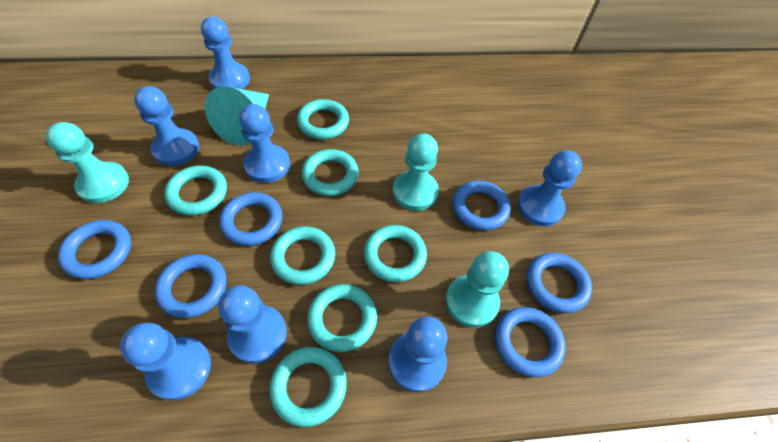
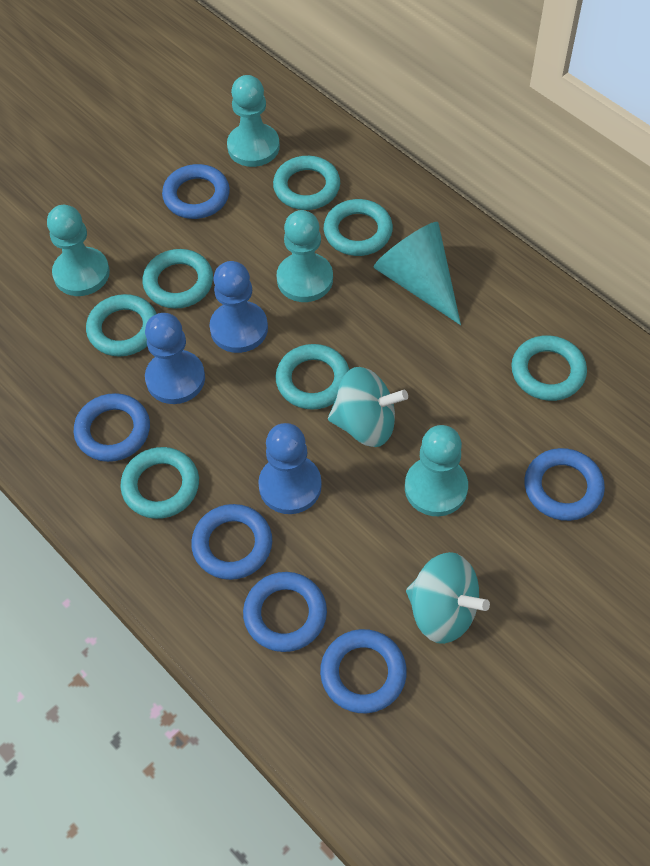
blue pawn: [120,322,211,401] [134,86,199,166] [201,17,250,89] [218,285,287,364] [239,104,290,183] [388,316,447,392] [517,150,582,226] = 7 -> [145,313,205,404] [209,261,268,353] [258,423,322,514] = 3
turquoise pawn: [46,122,129,203] [393,133,439,211] [446,251,509,328] = 3 -> [47,205,110,296] [227,75,280,167] [277,210,333,302] [405,425,468,516] = 4
turquoise spinning top: none = 0 -> [328,367,408,447] [406,552,490,644] = 2

